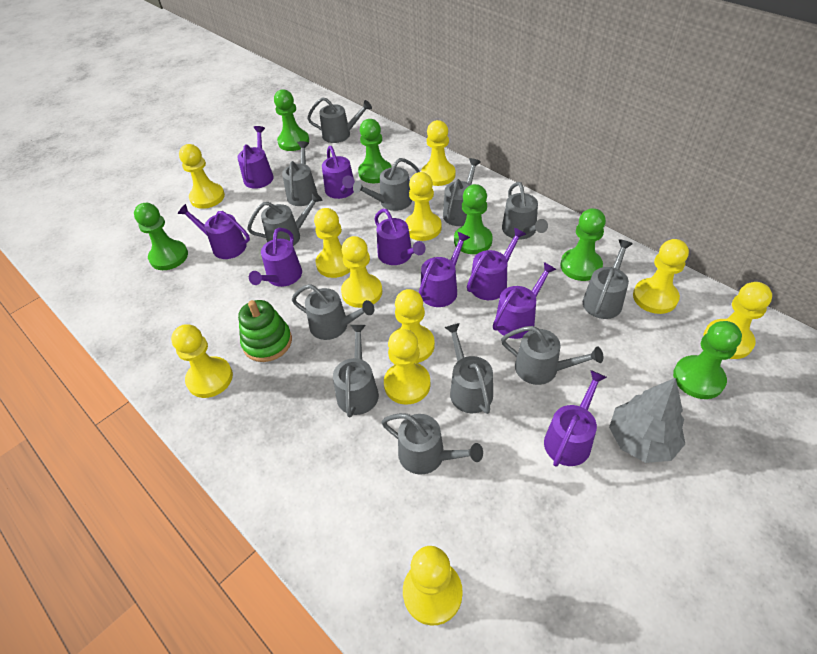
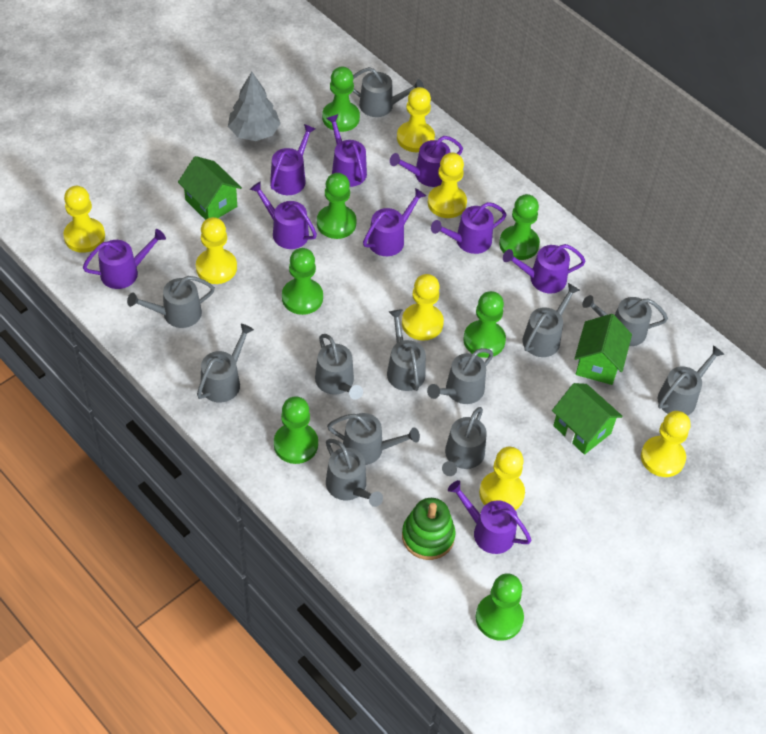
green house: none = 0 -> [178,156,242,220] [552,383,623,455] [574,314,632,385] = 3
green pawn: [134,203,188,270] [274,89,309,151] [358,119,391,183] [454,184,493,254] [560,208,606,281] [673,321,742,399] = 6 -> [274,396,318,464] [282,248,323,315] [317,173,357,239] [322,66,360,132] [463,291,506,358] [476,573,524,641] [499,194,540,260] = 7
yellow pawn: [171,324,233,398] [179,144,225,209] [314,208,350,278] [341,236,382,308] [384,329,431,405] [395,289,435,363] [403,546,463,626] [405,172,442,241] [421,120,456,186] [633,239,689,314] [704,282,772,359] = 11 -> [63,186,105,253] [196,217,237,284] [397,87,435,152] [402,274,444,341] [428,152,467,218] [479,447,525,510] [641,411,691,477] = 7

